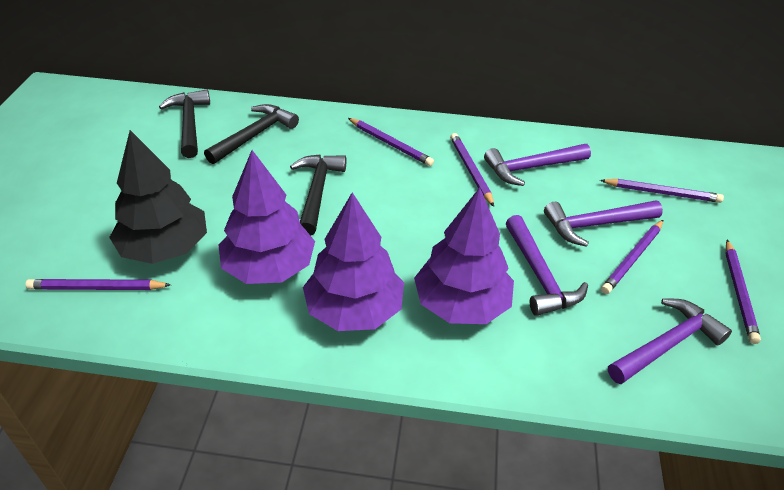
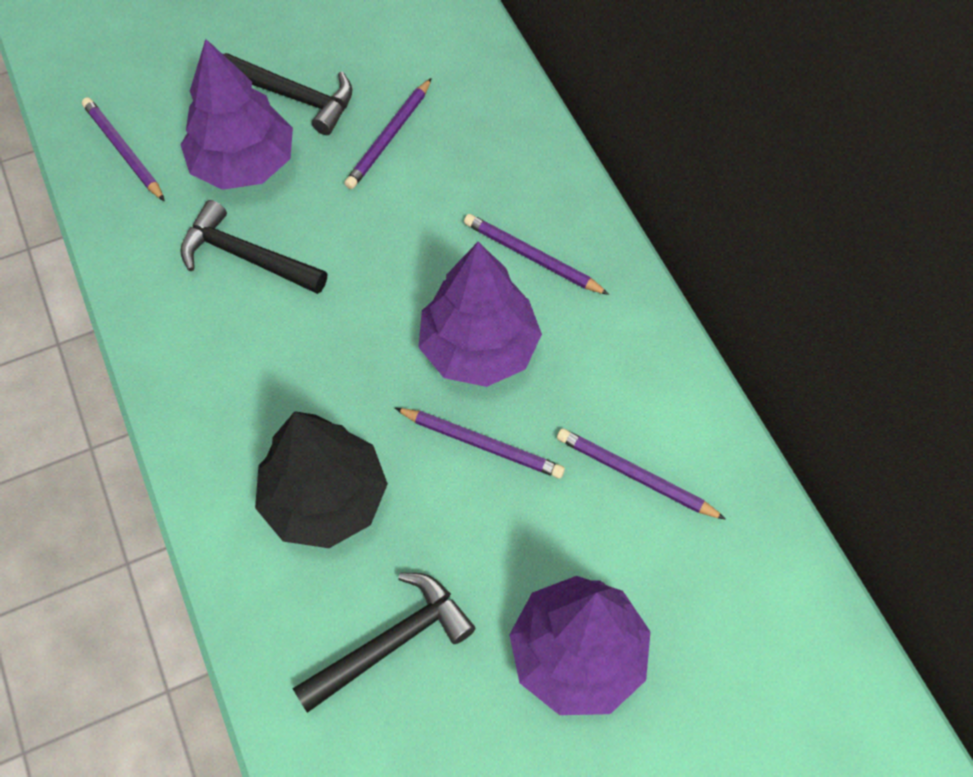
purple hammer: [484,144,591,186] [506,215,588,316] [544,201,663,247] [608,299,732,384] = 4 -> none = 0
purple pencil: [26,279,171,290] [348,118,434,166] [450,133,494,207] [600,179,724,203] [601,220,663,294] [725,240,761,344] = 6 -> [82,97,165,202] [344,78,432,189] [395,408,565,479] [464,214,609,295] [557,428,726,520] = 5

